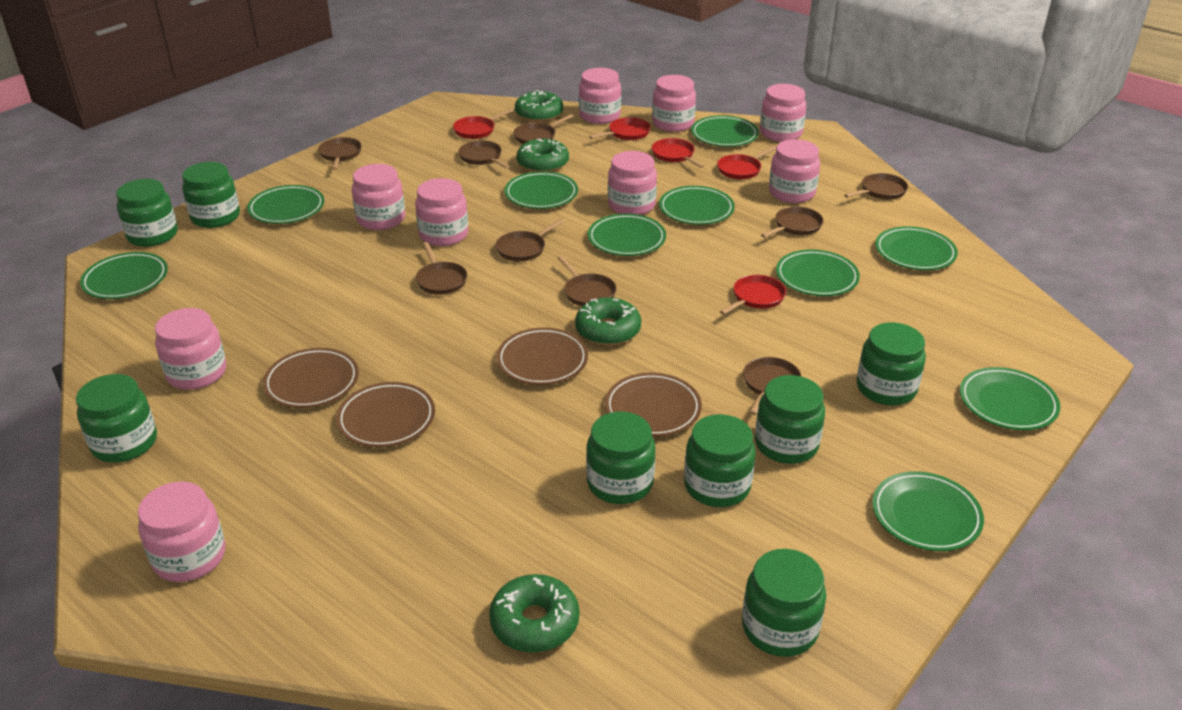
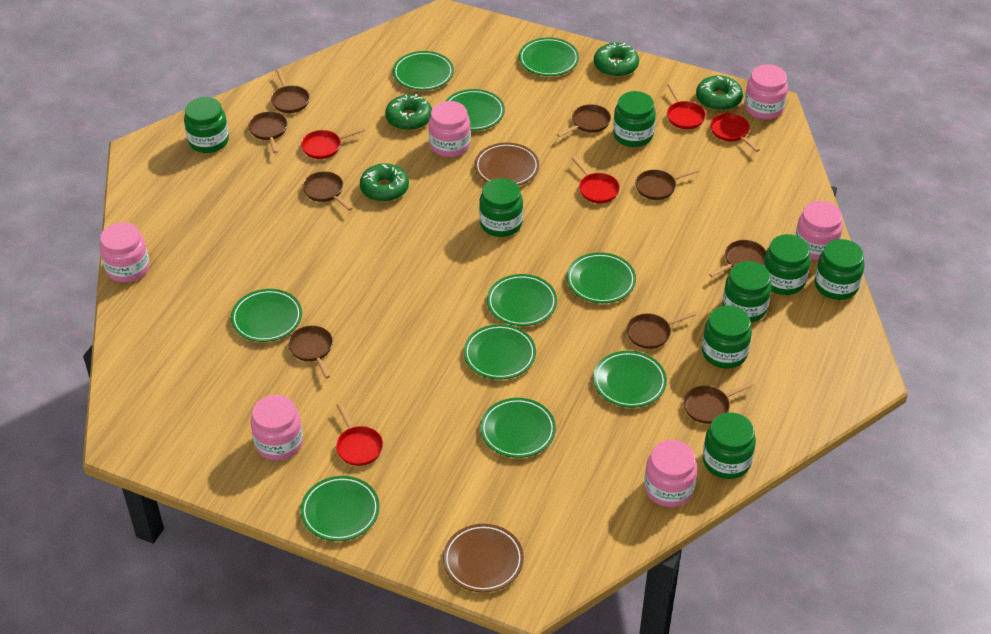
brown plate: [263,348,359,408] [336,382,435,447] [497,328,588,385] [605,373,702,437] = 4 -> [443,524,524,592] [474,143,539,186] = 2
pink jar: [138,481,226,582] [155,308,226,390] [352,164,405,230] [415,178,469,246] [579,68,621,124] [608,151,657,215] [652,75,696,132] [760,84,806,142] [769,139,820,203] = 9 -> [100,222,150,282] [251,395,303,460] [429,101,471,157] [644,440,697,507] [744,64,788,120] [795,201,843,260] = 6

